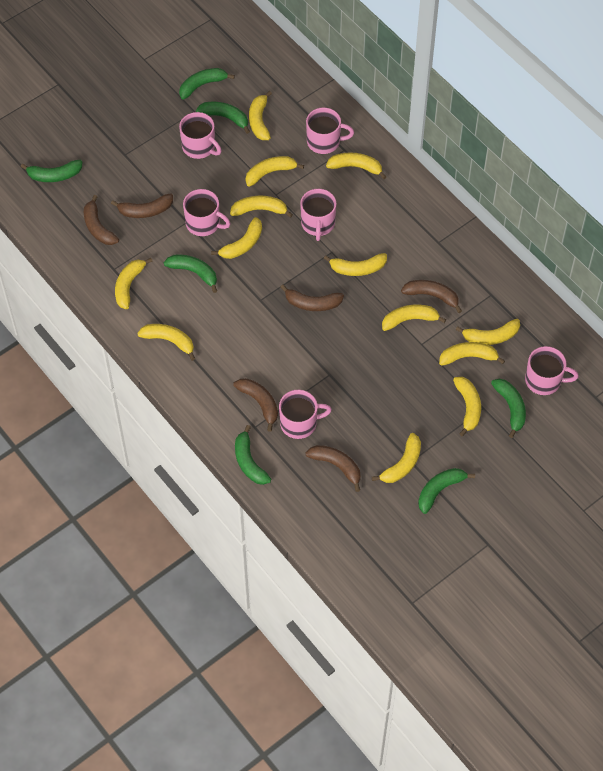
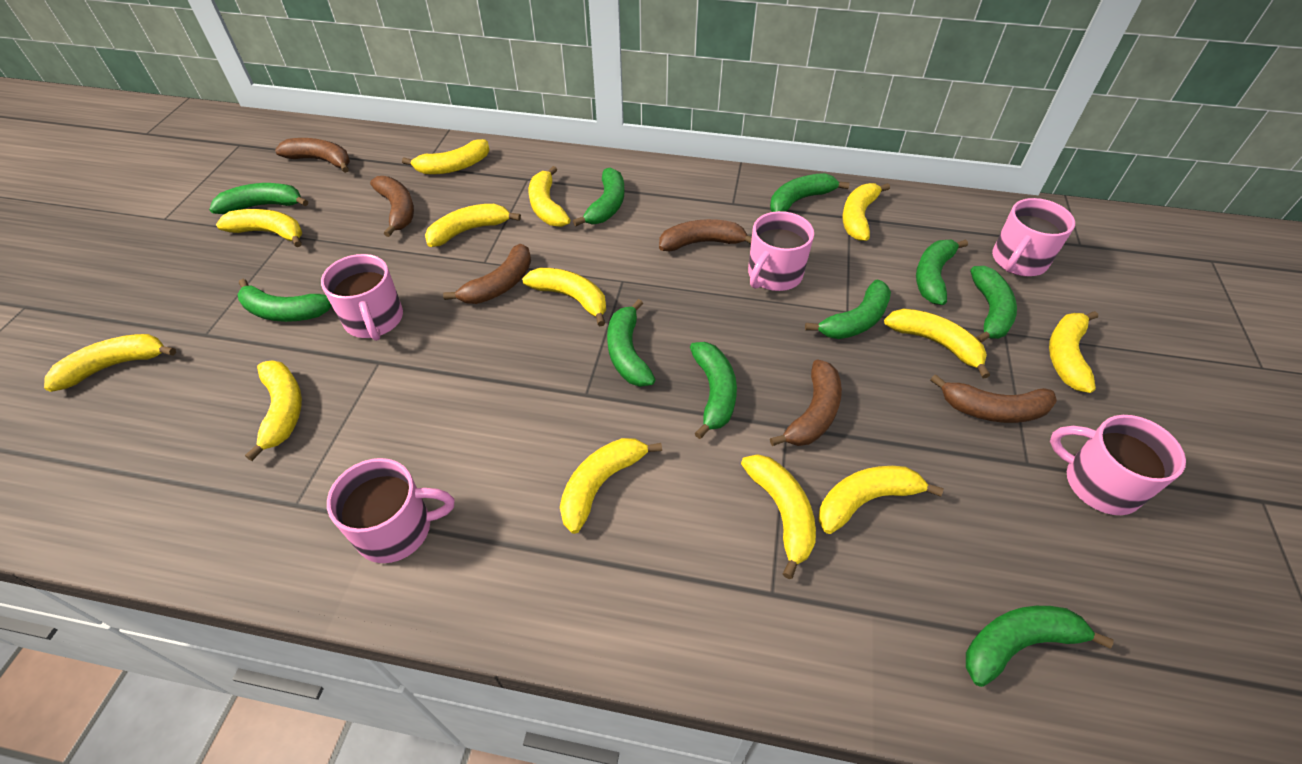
green banana: [21,160,83,182] [163,255,217,293] [179,68,235,99] [196,102,250,134] [235,425,271,485] [418,468,475,514] [491,379,526,438] = 7 -> [209,183,308,214] [237,279,332,322] [573,168,624,226] [607,299,656,387] [690,342,737,439] [770,173,850,212] [805,280,891,339] [916,239,968,305] [966,606,1114,687] [970,266,1017,343] = 10
pink mug: [179,112,221,159] [183,189,230,236] [279,390,332,439] [300,189,337,241] [306,107,354,154] [525,346,579,395] = 6 -> [321,254,403,341] [327,458,454,563] [748,211,814,291] [992,198,1075,276] [1050,415,1186,515] = 5

